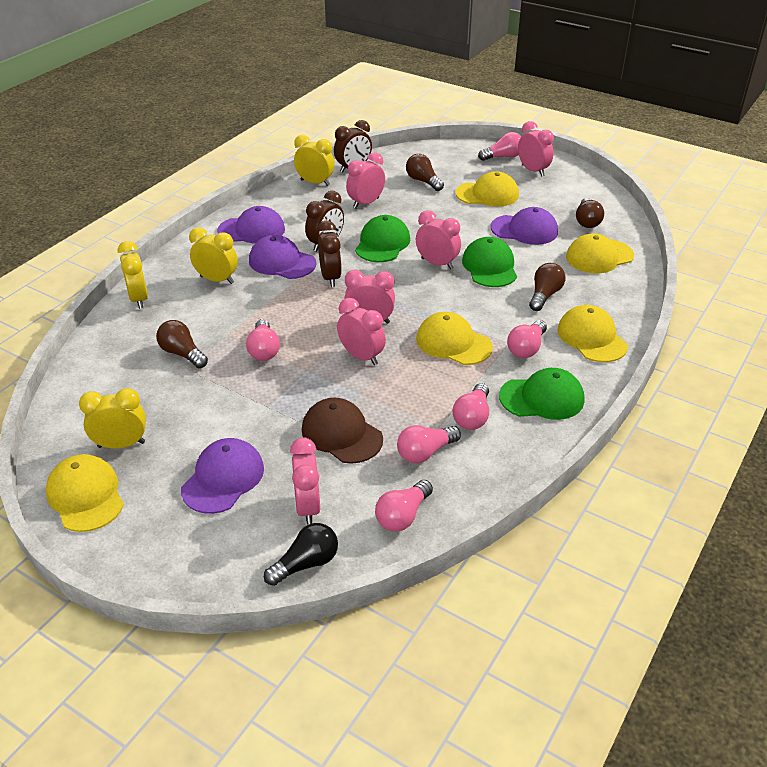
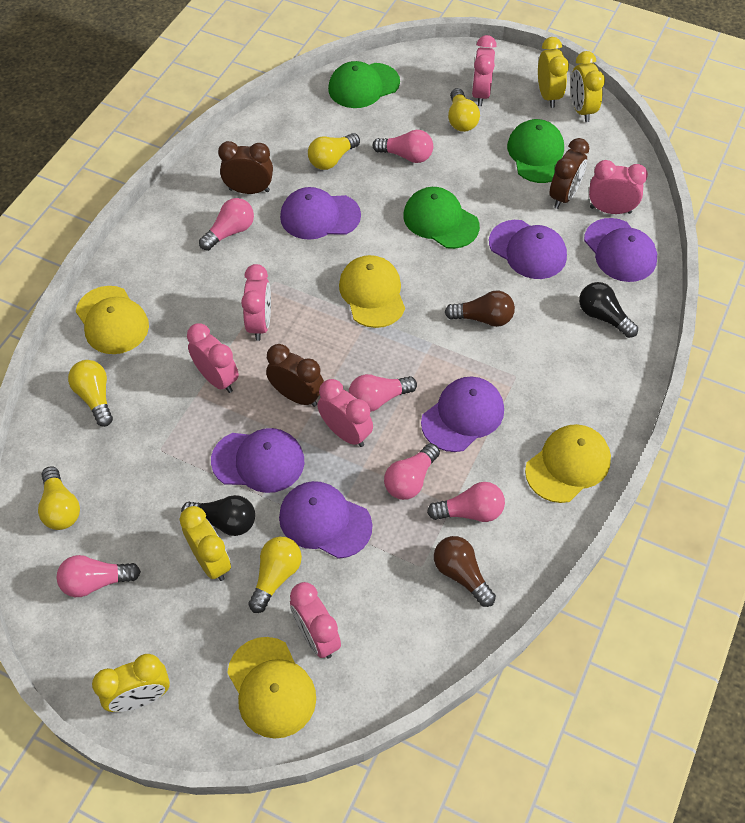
black light bulb: [264,523,338,586] = 1 -> [181,495,255,536] [579,282,638,338] = 2
brown cap: [302,398,383,464] = 1 -> none = 0
brown light bulb: [156,320,208,368] [406,154,444,191] [529,263,565,311] [576,197,604,228] = 4 -> [434,536,496,607] [445,291,515,327] = 2
purple cap: [181,438,264,514] [217,206,285,244] [249,235,316,279] [491,207,558,245] = 4 -> [211,428,304,493] [279,481,372,559] [280,187,361,240] [421,377,504,452] [489,220,567,279] [584,218,657,282] = 6
yellow cap: [46,454,124,532] [416,312,493,365] [455,171,519,207] [557,305,628,362] [566,233,634,273] = 5 -> [76,286,149,354] [227,637,316,739] [339,255,405,328] [525,424,611,503] = 4
yellow light bulb: none = 0 -> [38,466,80,530] [68,360,113,427] [248,537,302,613] [308,133,360,170] [448,88,480,132] = 5

